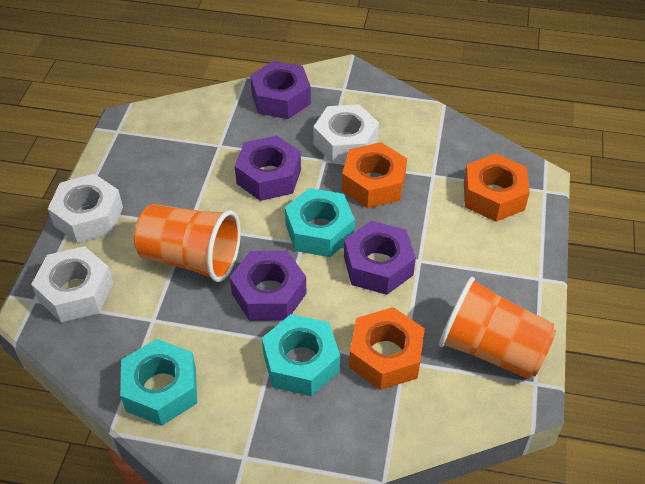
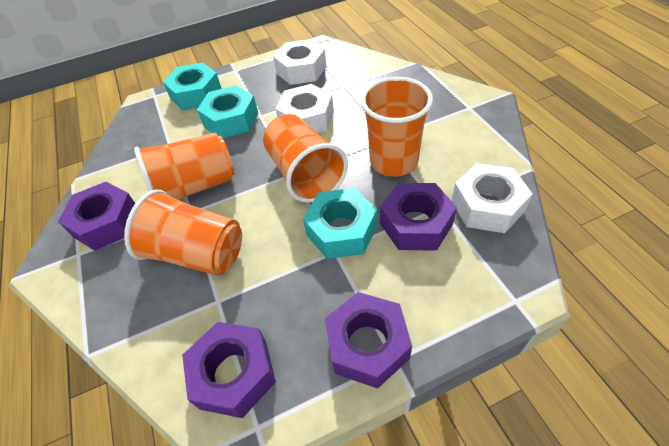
orange cup: [134,204,241,282] [439,277,556,379] = 2 -> [124,189,242,276] [134,132,234,200] [263,114,348,203] [361,77,433,177] = 4
orange nut: [342,142,407,208] [349,307,425,390] [464,154,530,222] = 3 -> none = 0

